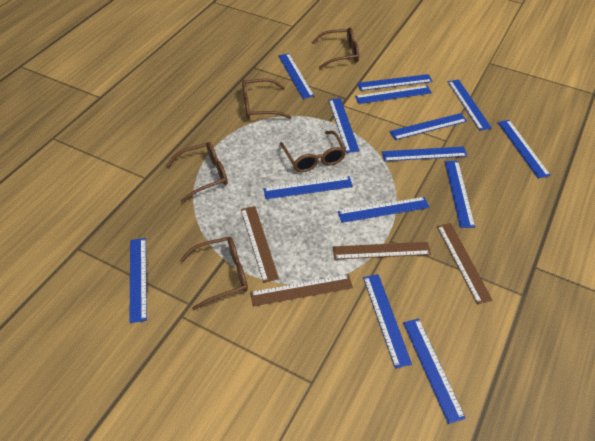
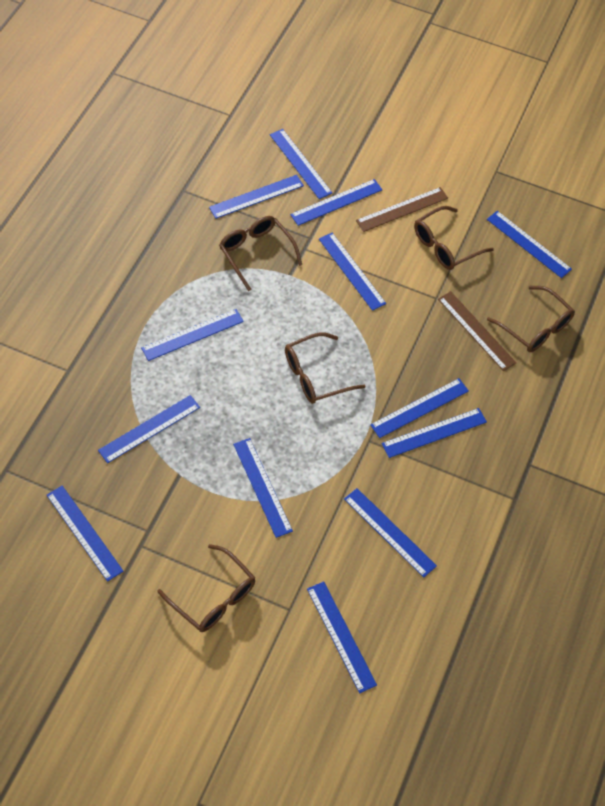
blue ruler: [129,238,147,323] [263,176,353,199] [278,53,314,99] [329,98,360,153] [338,197,429,223] [355,85,432,104] [357,74,433,91] [363,274,412,368] [382,146,467,161] [389,113,467,140] [403,318,466,424] [445,161,475,228] [448,80,492,131] [497,120,551,178] = 14 -> [47,486,123,582] [98,395,200,463] [141,309,244,361] [209,175,304,219] [233,438,293,538] [270,129,332,199] [290,179,382,226] [307,581,377,693] [319,233,386,311] [344,488,437,577] [370,378,469,438] [382,408,487,458] [487,211,572,278] = 13
brown ruler: [241,206,279,283] [250,274,353,306] [333,242,431,260] [437,223,493,304] = 4 -> [356,187,448,232] [438,291,516,371] = 2

